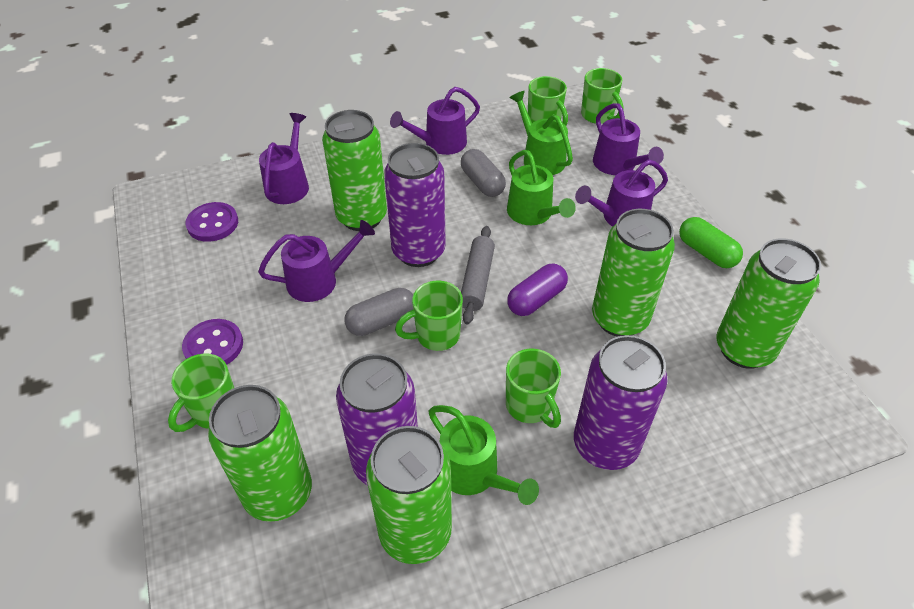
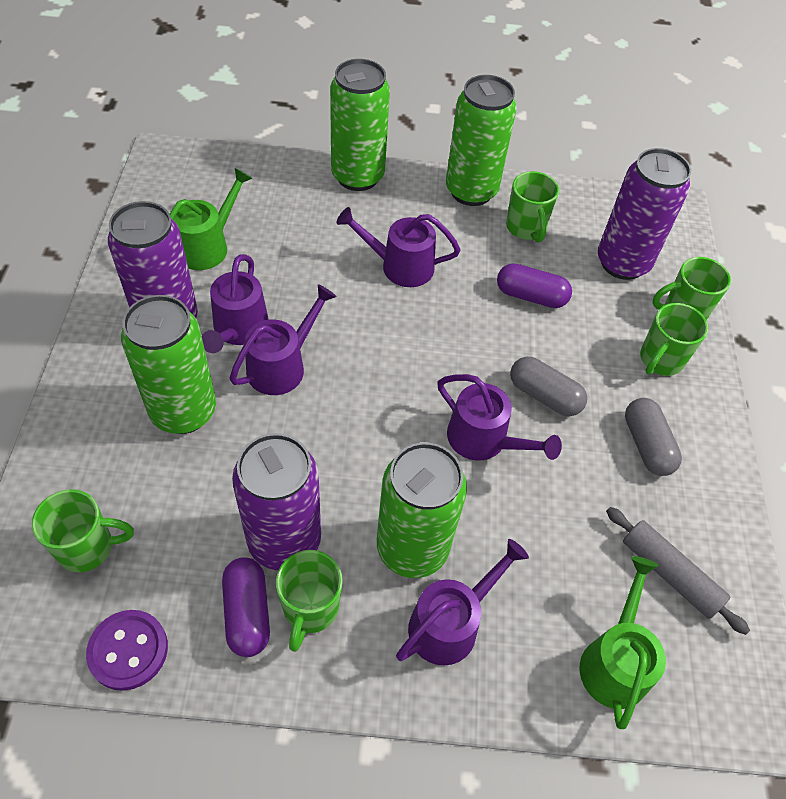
green can: [208,385,312,522] [322,110,387,231] [366,426,452,564] [592,209,675,337] [717,238,821,369] = 5 -> [121,295,216,434] [330,59,390,191] [377,442,467,578] [446,75,517,206] = 4
green capsule: [679,217,743,268] = 1 -> none = 0
green watering can: [428,405,539,505] [507,150,576,225] [510,91,573,175] = 3 -> [170,168,253,270] [580,556,666,729] = 2
purple button: [182,319,243,364] [186,202,238,242] = 2 -> [86,610,168,691] = 1
purple capsule: [507,264,568,316] = 1 -> [222,557,270,657] [497,263,572,308] = 2

